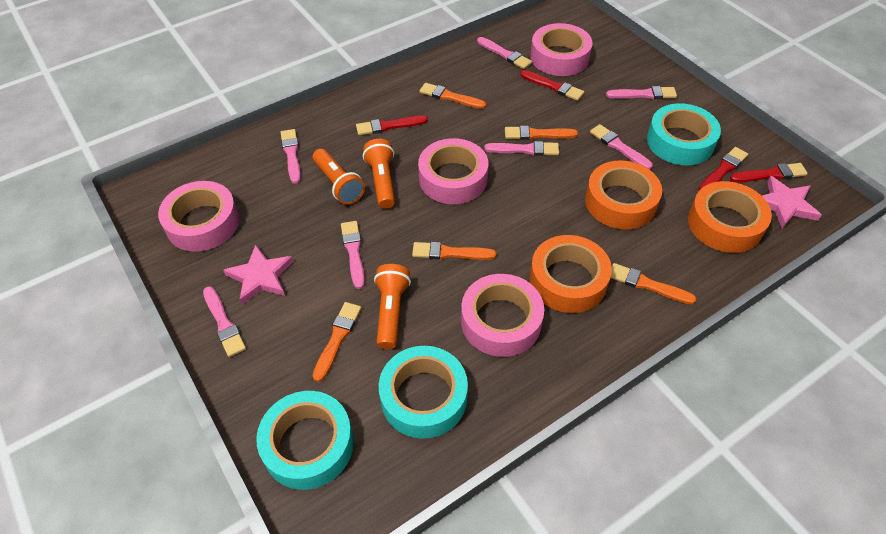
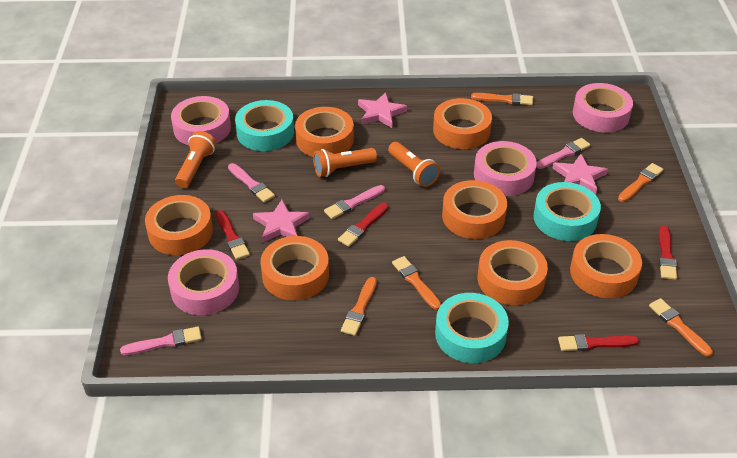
orange tape: [530,235,612,313] [585,160,662,229] [688,181,772,253] = 3 -> [145,195,213,255] [260,236,329,300] [295,107,354,157] [433,98,492,149] [442,180,507,239] [477,240,548,305] [570,234,642,298] = 7
pink brush: [203,286,246,357] [280,129,301,184] [341,221,365,289] [477,37,532,69] [484,141,559,156] [590,124,653,170] [606,86,677,99] = 7 -> [120,326,202,355] [228,163,275,202] [324,185,385,219] [536,138,590,169] = 4
pink star: [223,244,294,305] [762,176,822,229] = 2 -> [253,200,310,243] [358,92,407,128] [552,154,608,194] = 3

